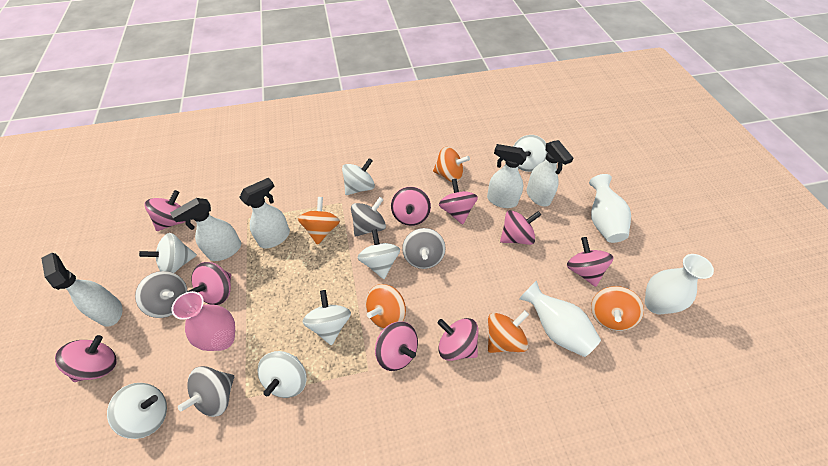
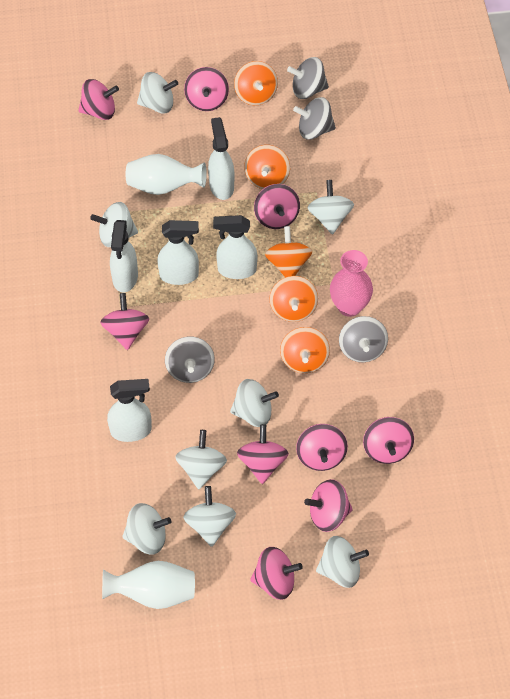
white spinning top: [107,383,167,439] [139,233,197,273] [258,351,307,398] [303,290,351,345] [342,158,375,195] [357,229,400,279] [513,135,547,172] = 7 -> [90,202,138,247] [122,503,171,554] [137,72,178,114] [175,430,227,489] [183,486,236,547] [230,379,279,427] [307,180,354,235] [316,536,369,588] = 8
white vase: [519,280,601,357] [589,174,631,243] [645,254,714,314] = 3 -> [102,561,195,609] [126,154,207,195] = 2

